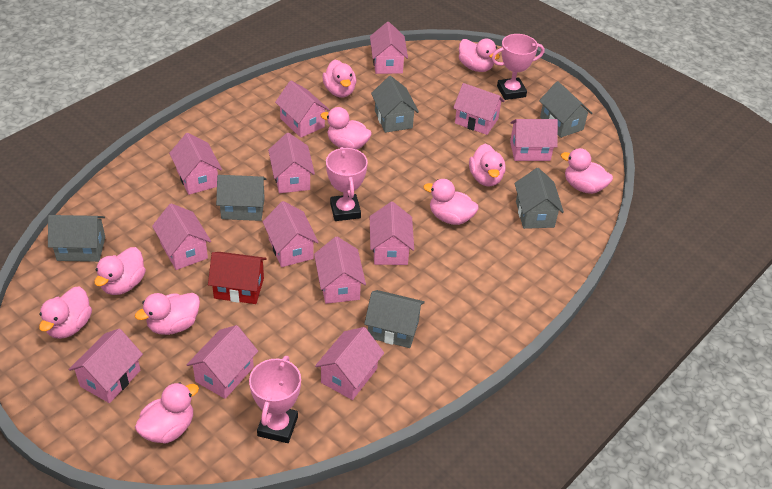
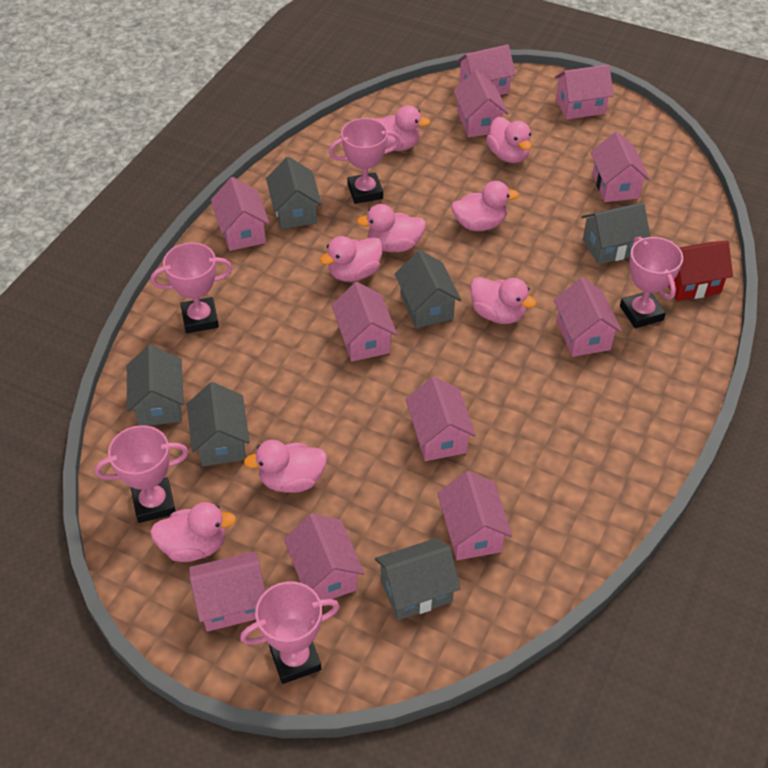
pink duck: [39,287,92,339] [94,247,146,295] [135,293,200,335] [135,382,199,444] [321,107,372,150] [322,60,356,97] [423,179,479,225] [459,39,500,72] [469,144,505,187] [561,148,613,194] = 10 -> [150,502,236,562] [244,440,327,493] [320,236,383,282] [357,204,426,252] [371,105,430,151] [451,181,519,231] [470,277,536,324] [486,117,532,163] = 8
pink house: [68,329,143,403] [152,203,211,270] [169,133,222,195] [187,325,258,399] [263,201,319,267] [268,133,315,193] [275,81,330,138] [314,237,366,304] [315,327,384,400] [370,22,408,74] [370,202,414,265] [453,83,505,135] [510,119,558,161] = 13 -> [189,551,265,632] [211,177,270,251] [284,513,365,600] [331,282,397,362] [406,377,476,461] [437,471,512,560] [453,70,508,137] [457,44,516,95] [554,278,622,357] [555,64,614,120] [591,132,650,202] = 11
pink trophy: [249,356,301,443] [326,147,368,221] [491,34,544,100] = 3 -> [95,425,189,523] [151,242,232,333] [240,581,340,684] [329,118,400,204] [620,237,683,328] = 5

